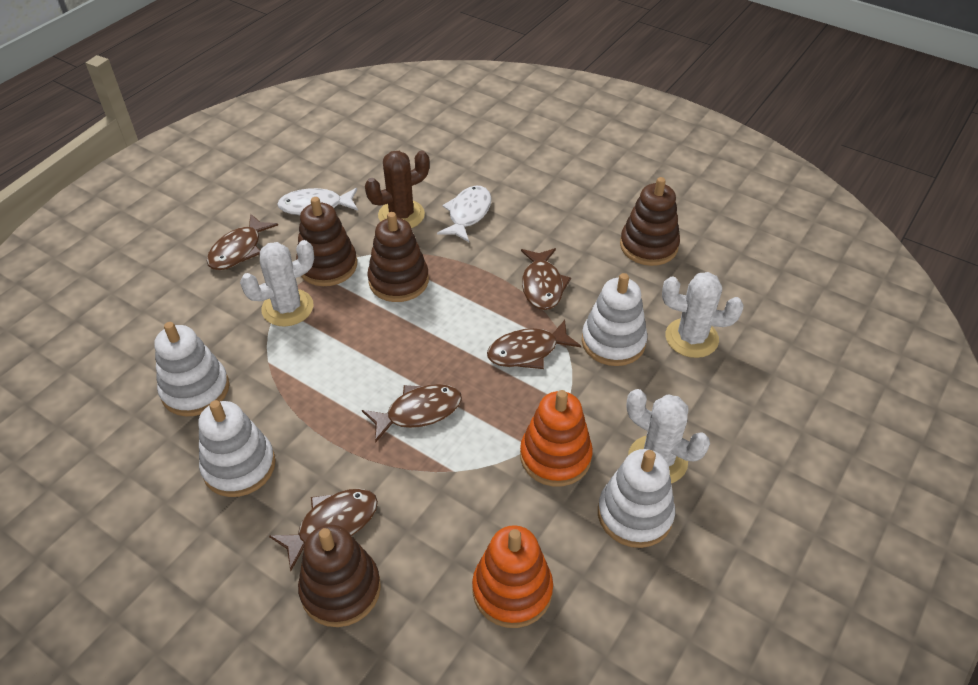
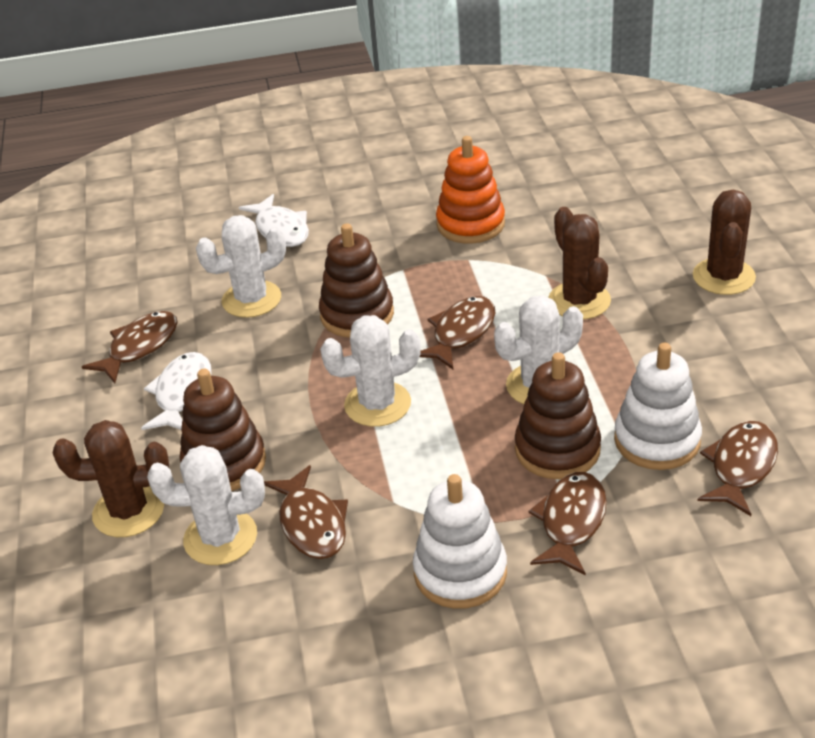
brown cactus: [365,150,430,228] = 1 -> [53,420,169,537] [548,207,611,319] [693,190,756,295] = 3
brown stacking toy: [296,197,357,286] [298,525,381,627] [367,212,429,302] [620,177,680,266] = 4 -> [180,369,266,491] [319,224,394,338] [515,352,601,479] = 3
orange stacking toy: [472,525,553,628] [520,390,593,487] = 2 -> [436,136,505,244] = 1
white cactus: [240,240,314,326] [626,389,710,483] [662,272,743,358] = 3 -> [147,445,265,565] [196,215,286,318] [320,315,421,427] [494,295,583,404] = 4
white stacking toy: [154,322,229,416] [198,400,276,497] [582,273,648,366] [598,449,675,548] = 4 -> [413,474,507,609] [614,343,702,470] = 2

